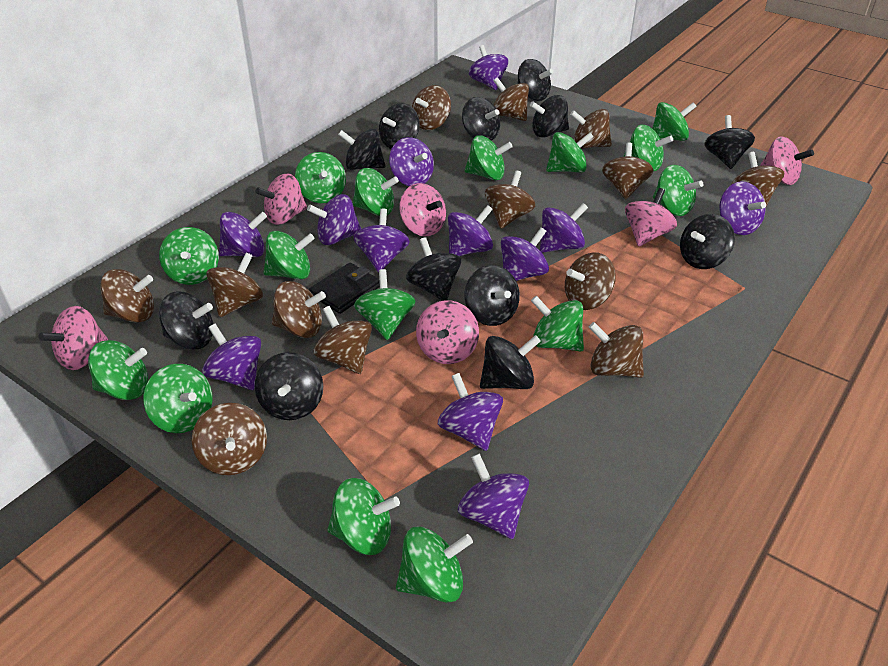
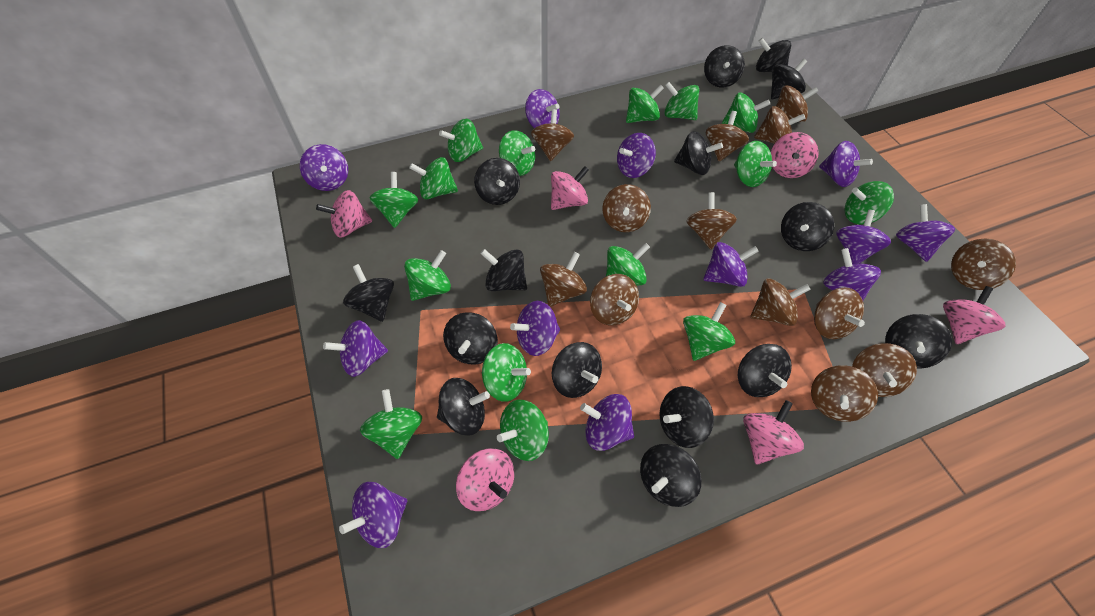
black spinning top: [159,292,213,350] [255,352,323,420] [338,129,385,170] [379,103,420,149] [406,237,461,301] [462,97,500,141] [464,265,520,326] [480,335,541,389] [517,59,553,101] [530,95,569,137] [680,214,735,269] [704,115,755,169] = 12 -> [343,264,394,322] [437,378,490,436] [443,312,498,365] [474,158,520,205] [480,249,527,291] [552,342,602,398] [640,444,701,507] [659,386,714,448] [674,131,723,175] [704,45,745,87] [738,344,792,397] [756,38,791,72] [771,59,807,99] [781,202,834,251] [885,314,952,368] = 15
black wallet: [309,263,380,314] = 1 -> none = 0

